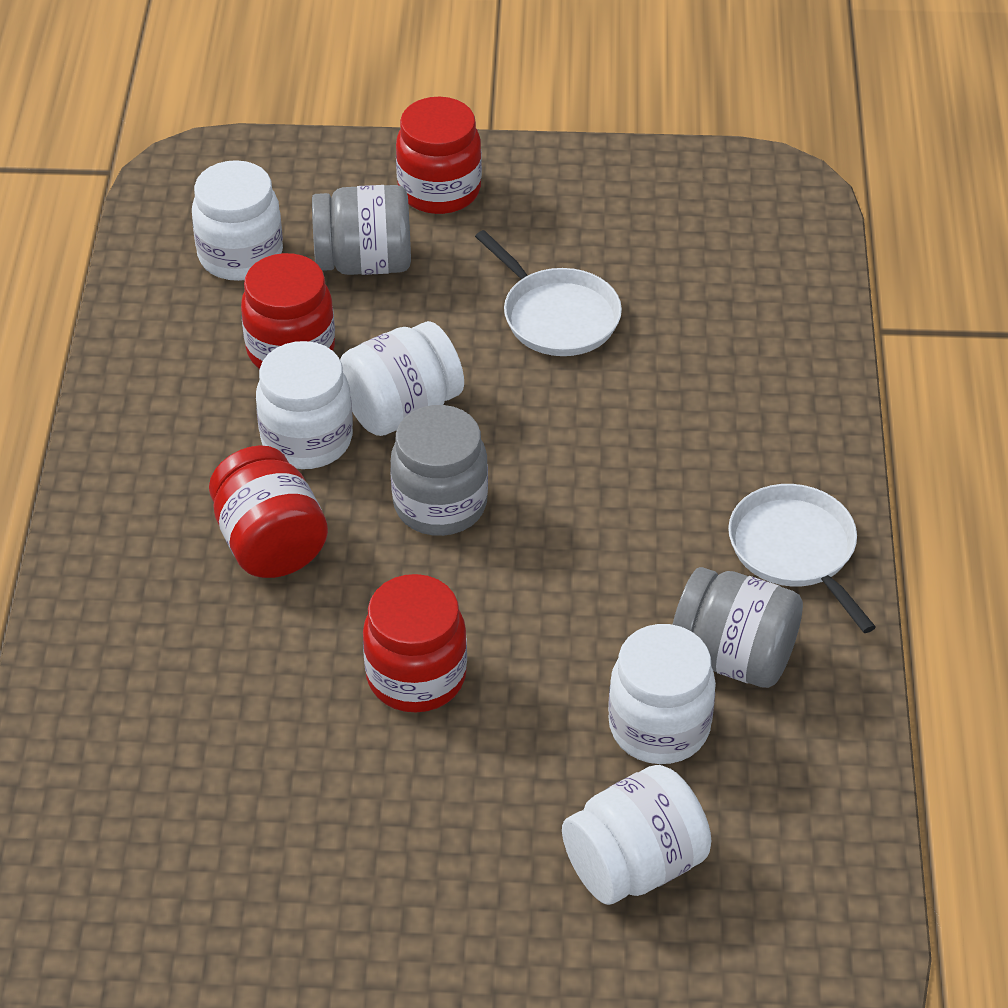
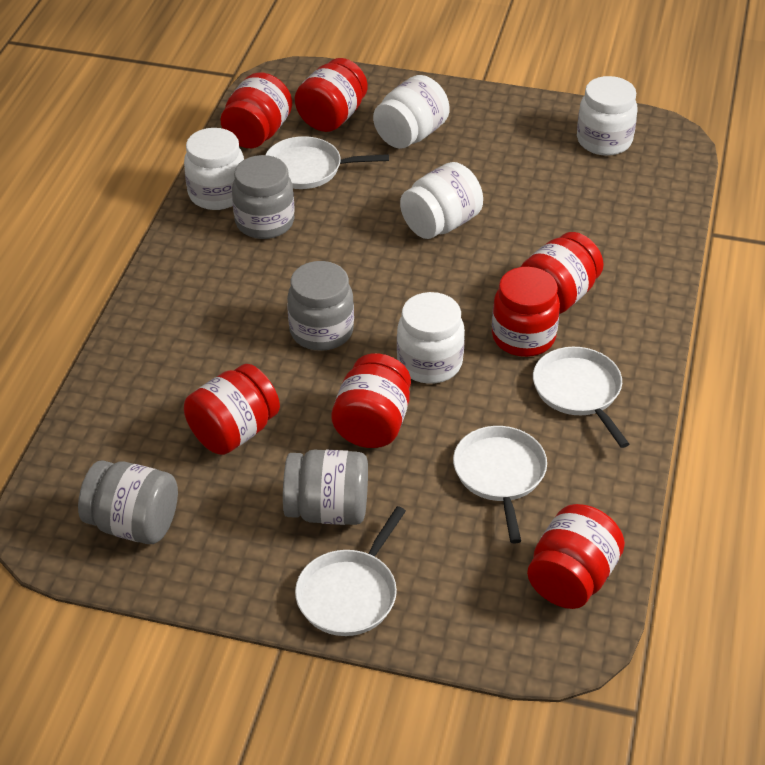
grey jar: [312,185,411,275] [390,405,488,536] [672,567,803,688] = 3 -> [78,460,178,544] [232,155,295,239] [283,449,368,525] [287,261,354,351] = 4
red jar: [209,445,328,578] [241,253,335,369] [363,574,467,713] [396,97,482,214] = 4 -> [184,364,280,455] [220,72,292,148] [295,58,368,132] [331,353,411,448] [492,267,560,357] [521,232,604,314] [527,504,625,609] = 7
white pan: [475,230,622,356] [728,484,876,633] = 2 -> [265,136,389,189] [295,506,406,636] [453,426,547,544] [533,347,629,448] = 4

